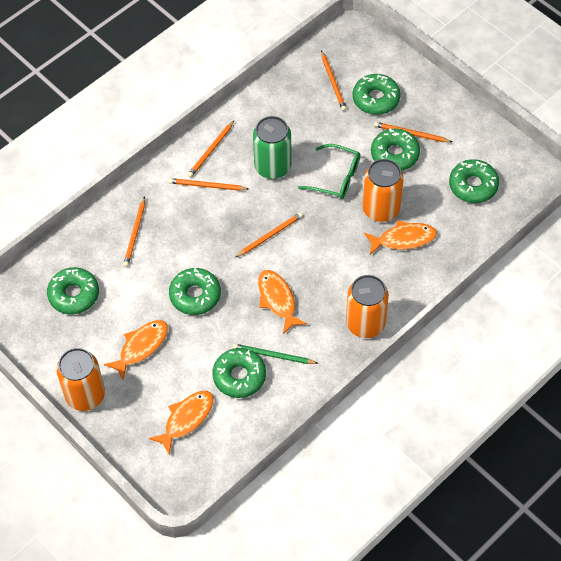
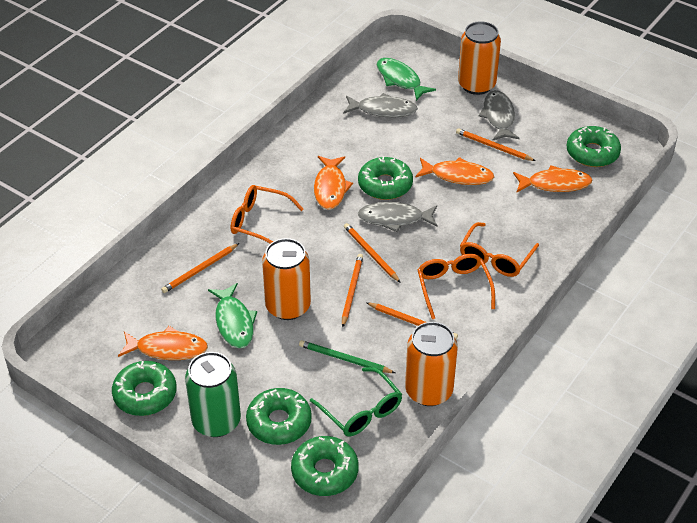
green donut: [47,267,99,315] [169,268,221,315] [213,348,266,398] [353,74,401,115] [371,129,420,171] [449,159,499,203] = 6 -> [112,361,177,416] [246,388,312,445] [291,436,359,496] [358,156,413,200] [567,126,621,167] = 5
green fish: none = 0 -> [208,283,257,348] [377,58,436,101] = 2
grey fish: none = 0 -> [343,93,418,117] [358,202,438,232] [479,90,519,141] = 3
orange glasses: none = 0 -> [231,185,303,243] [417,254,495,319] [460,222,539,277] = 3
orange pencil: [123,197,145,267] [168,178,249,191] [188,121,234,177] [235,212,303,257] [321,51,347,111] [374,122,452,142] = 6 -> [161,243,239,293] [342,254,363,328] [344,223,401,283] [366,302,458,339] [456,128,536,161] = 5

